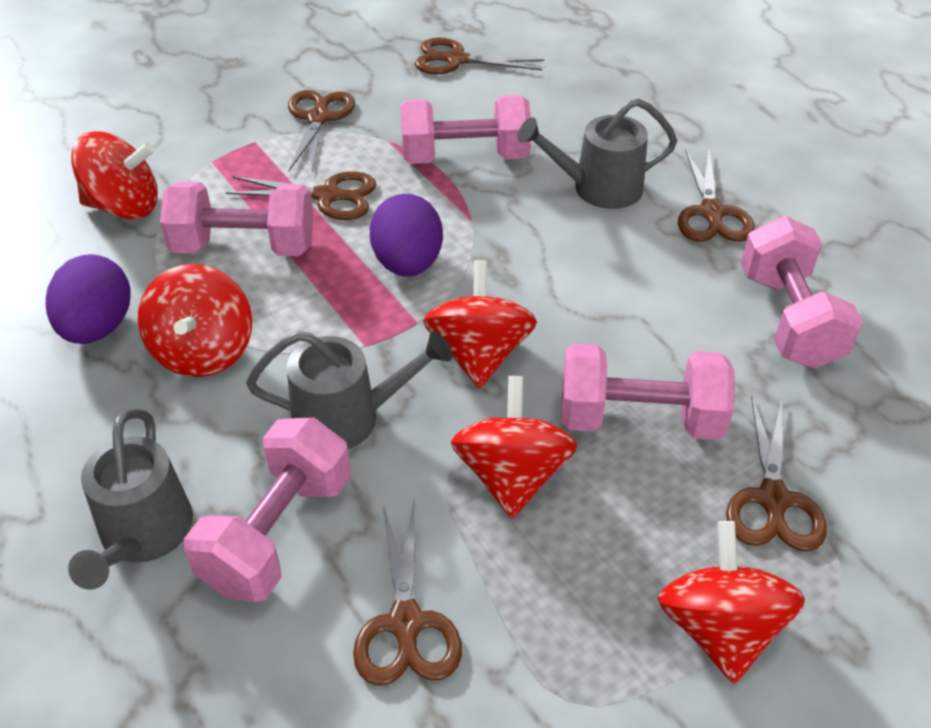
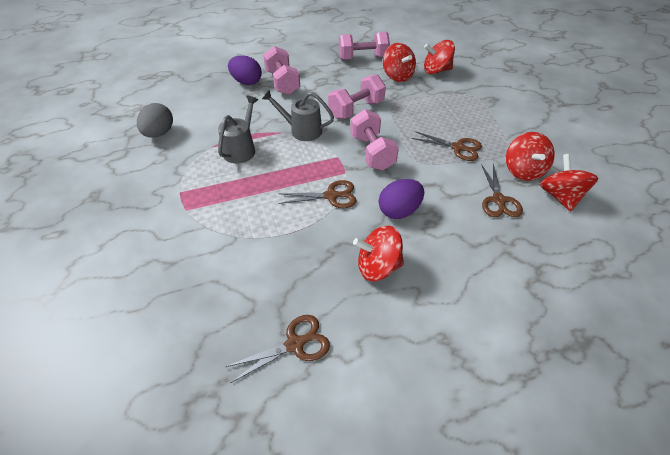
brown scissors: [226,171,376,220] [288,90,355,173] [353,501,462,686] [415,38,545,74] [678,148,755,242] [726,396,827,552] = 6 -> [225,315,330,383] [278,180,357,208] [411,131,482,161] [481,164,523,217] = 4
grey egg: none = 0 -> [137,103,173,138] = 1
grey watering can: [68,408,193,590] [246,331,452,449] [517,98,677,209] = 3 -> [218,96,258,163] [262,90,334,141] = 2
pink dumbbell: [160,182,313,256] [184,417,351,602] [400,95,531,164] [561,343,735,440] [741,216,863,369] = 5 -> [263,46,300,95] [328,75,386,119] [339,32,390,60] [350,109,399,170] = 4

